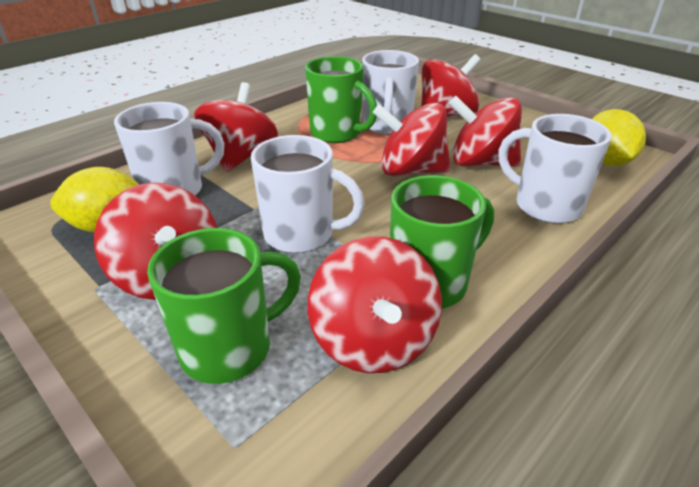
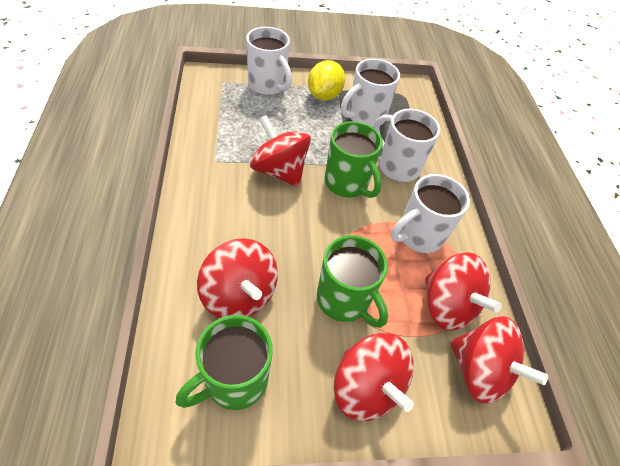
red spinning top: [94,183,217,300] [194,82,278,172] [308,237,442,373] [373,103,451,176] [421,54,481,117] [449,96,522,166] = 6 -> [197,238,278,318] [250,115,311,187] [334,333,414,421] [425,252,502,330] [450,316,548,403] = 5
yellow lemon: [50,167,140,232] [592,109,646,166] = 2 -> [308,60,345,100] = 1

